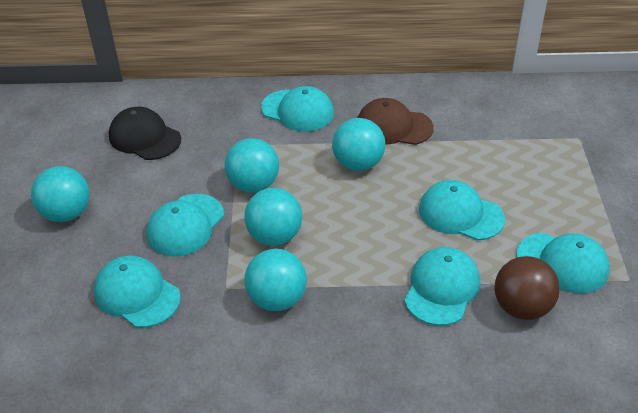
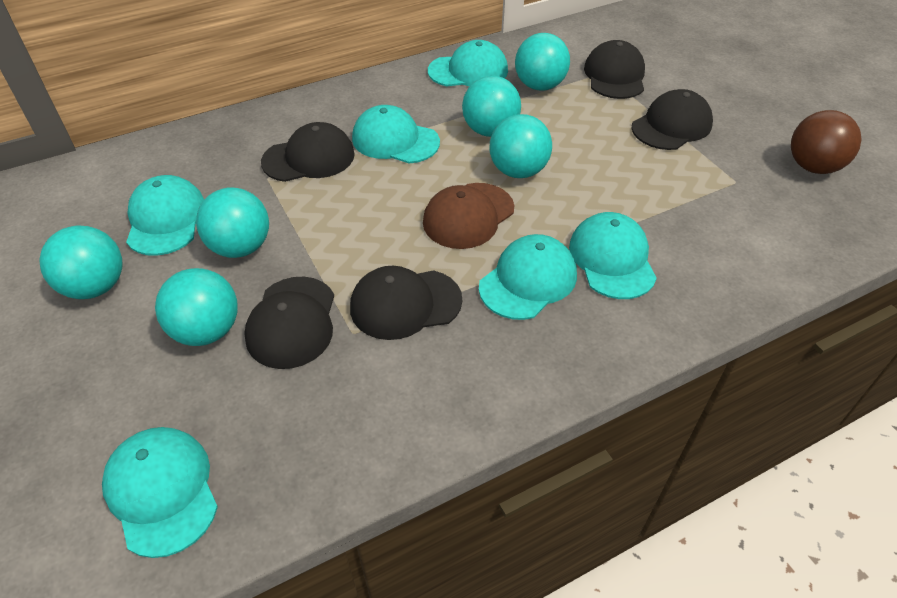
black cap: [109,107,181,160] = 1 -> [244,277,334,369] [261,122,355,182] [350,266,462,340] [584,40,645,99] [631,89,713,150] = 5
turquoise ball: [31,166,90,222] [225,138,279,193] [244,188,302,246] [244,249,307,311] [332,118,385,171] = 5 -> [39,226,122,299] [155,268,238,346] [196,188,269,258] [462,76,521,137] [489,114,552,178] [515,33,570,91] = 6

